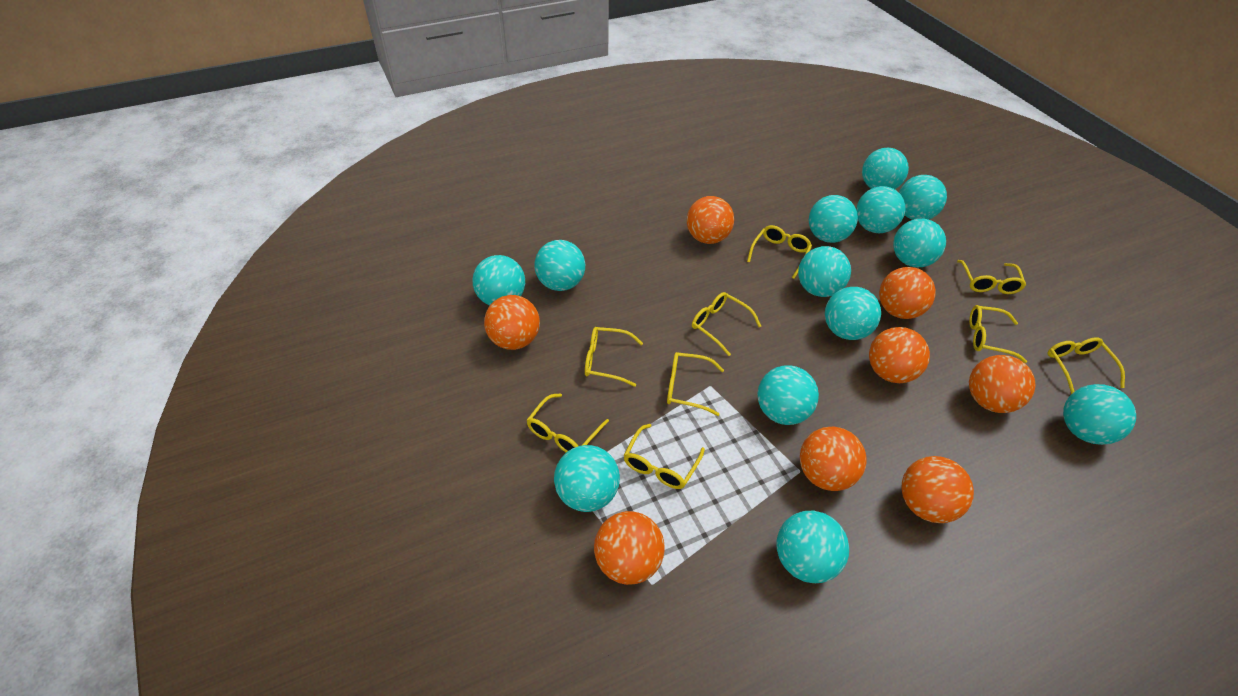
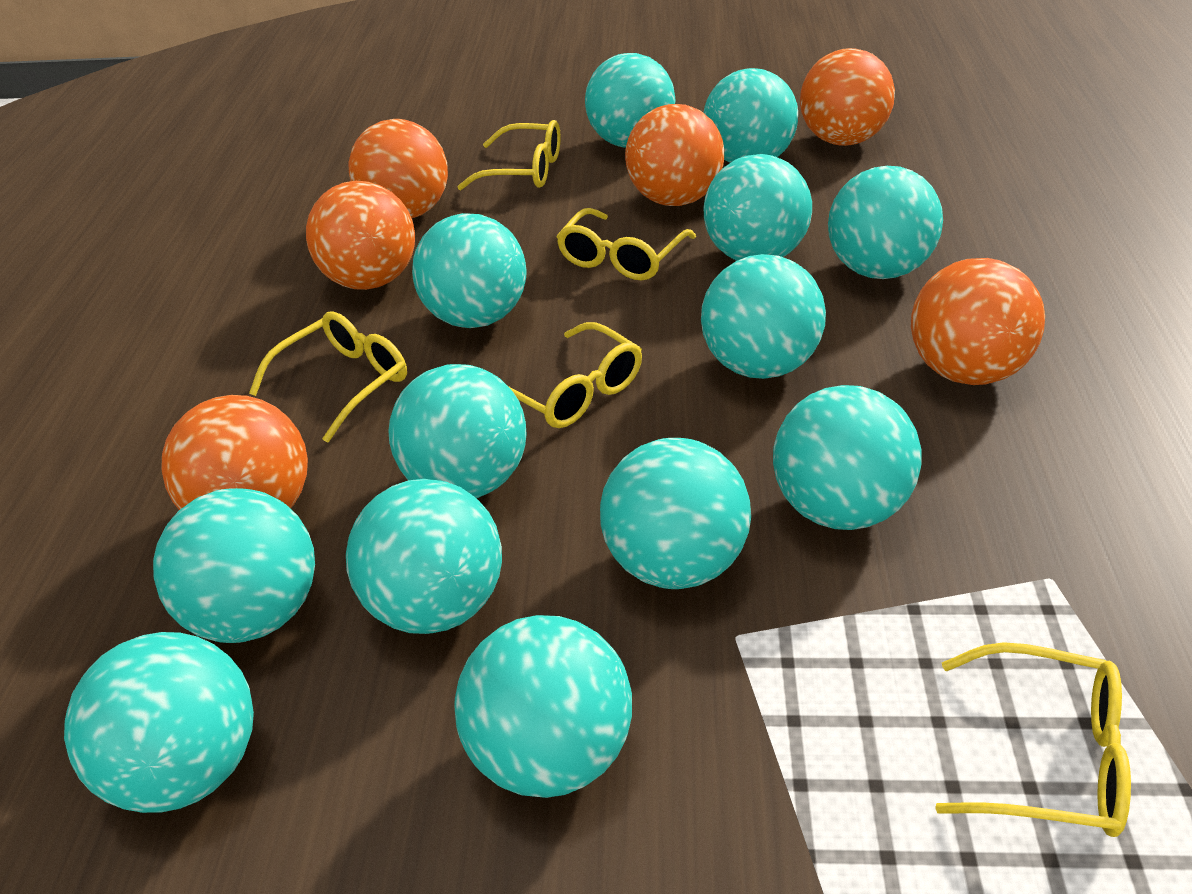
orange ball: [484,295,540,350] [594,511,665,585] [687,196,734,244] [800,426,867,491] [869,327,930,383] [879,267,936,319] [901,456,974,523] [969,355,1036,413] = 8 -> [161,395,308,510] [306,181,415,290] [349,119,448,218] [625,104,724,206] [800,48,895,146] [911,258,1045,385] = 6
yellow glasses: [527,393,609,452] [585,327,643,387] [624,424,705,489] [667,352,724,416] [692,292,761,356] [747,225,812,279] [957,260,1026,294] [969,305,1027,363] [1048,338,1125,394] = 9 -> [249,311,407,443] [457,120,561,190] [508,322,642,428] [556,208,696,281] [935,642,1131,837] = 5

